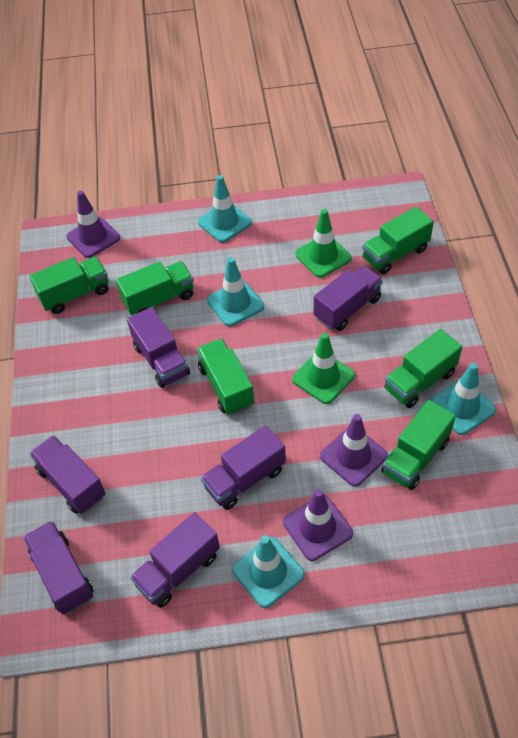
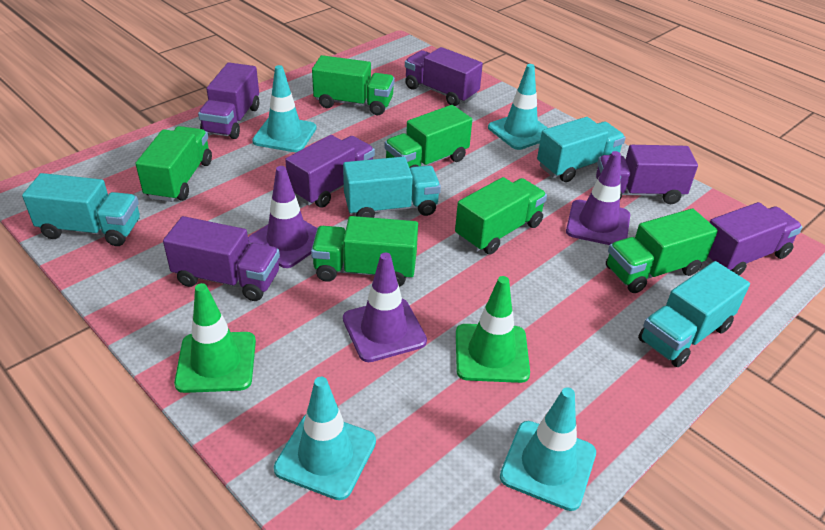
turquoise truck: none = 0 -> [22,173,140,246] [343,157,441,218] [537,117,626,182] [638,261,750,367] = 4

